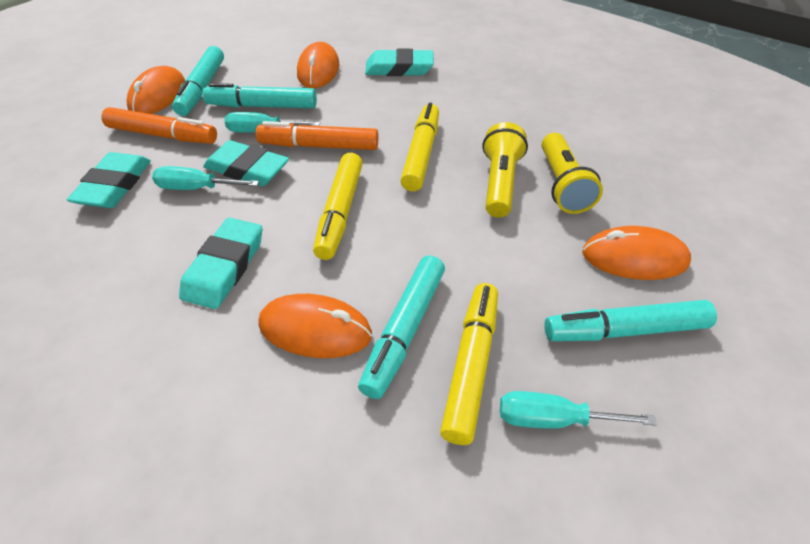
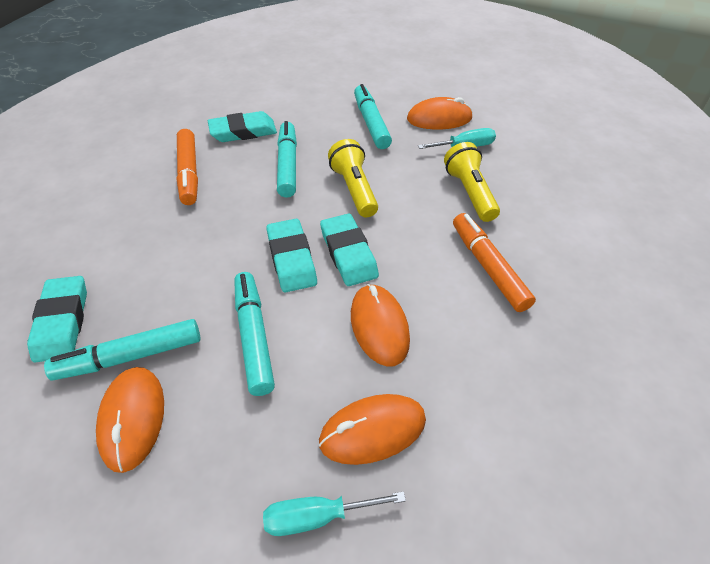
turquoise screwdriver: [152,166,259,190] [225,112,320,133] [500,391,657,429] = 3 -> [263,491,406,536] [418,128,496,149] = 2
yellow marker: [313,153,363,260] [400,103,439,191] [440,283,498,445] = 3 -> none = 0

